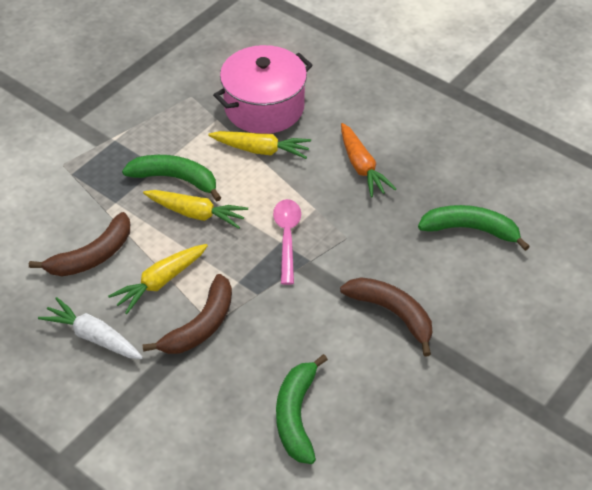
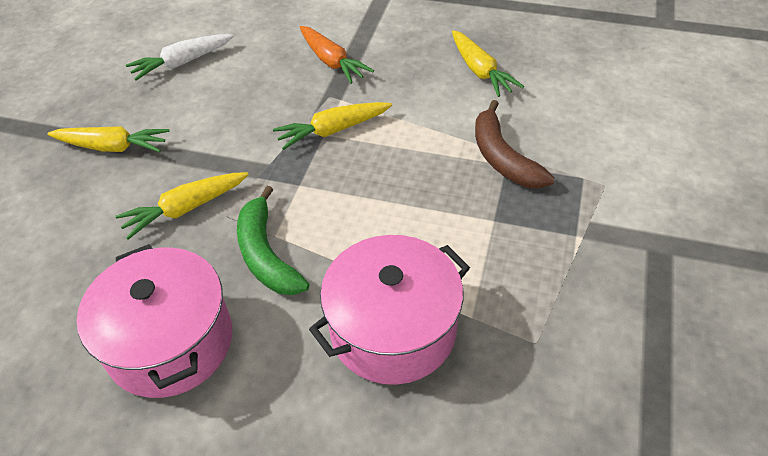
brown banana: [29,212,130,276] [142,274,232,354] [340,277,432,357] = 3 -> [475,100,555,189] = 1
green banana: [122,155,221,201] [276,354,328,464] [418,205,530,251] = 3 -> [237,186,309,295] = 1
pink pot: [213,45,313,134] = 1 -> [77,244,232,398] [309,235,470,385] = 2
pink spoon: [273,199,301,285] = 1 -> none = 0
yellow carrot: [108,244,208,314] [143,190,248,229] [208,131,311,159] = 3 -> [47,126,170,152] [115,172,249,240] [273,102,392,150] [452,30,524,97] = 4

